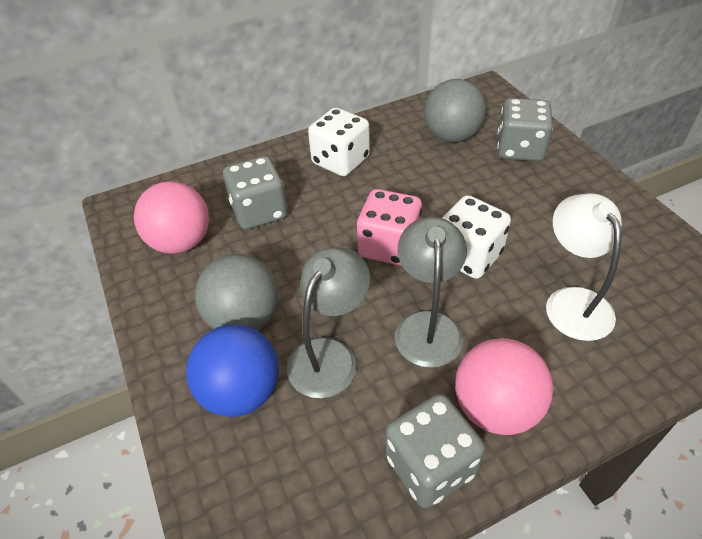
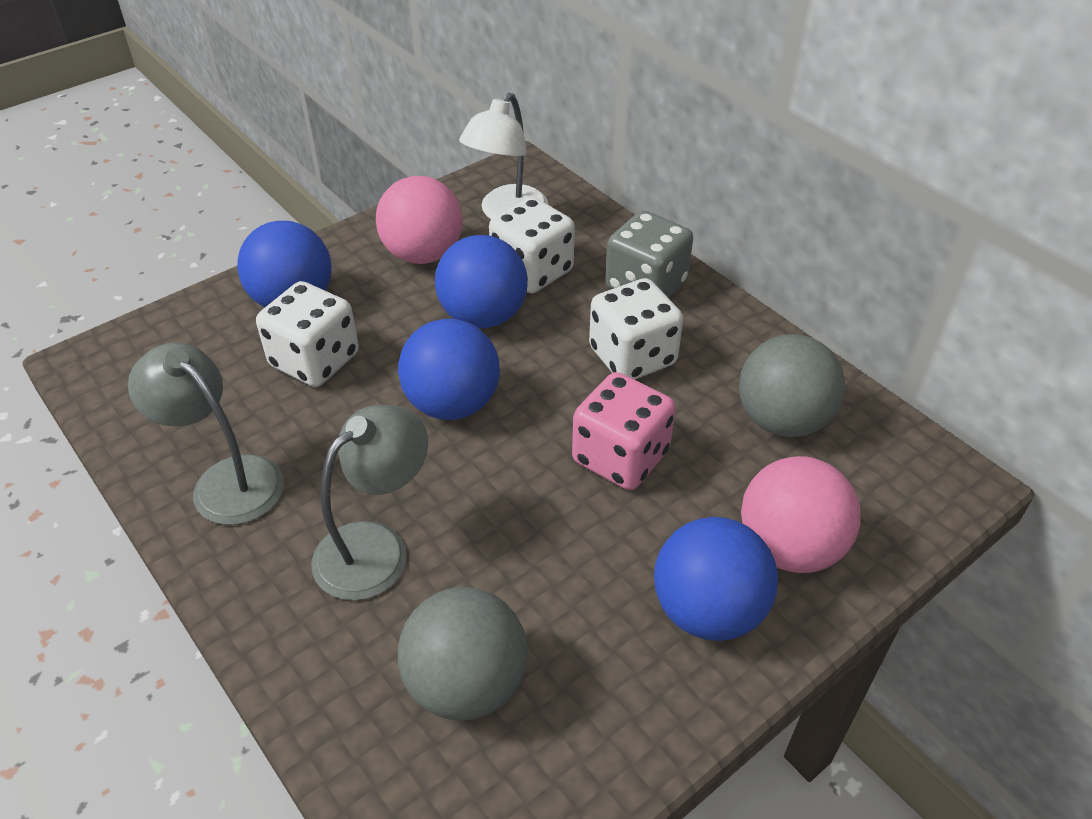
blue ball: [186,324,279,417] = 1 -> [237,221,332,307] [398,319,500,420] [435,235,528,328] [654,517,778,641] = 4
grey dice: [223,156,288,230] [385,394,485,508] [497,98,553,161] = 3 -> [605,211,693,298] = 1
white dice: [308,108,370,177] [442,195,511,279] = 2 -> [256,281,359,387] [489,197,575,294] [589,278,683,380] = 3

